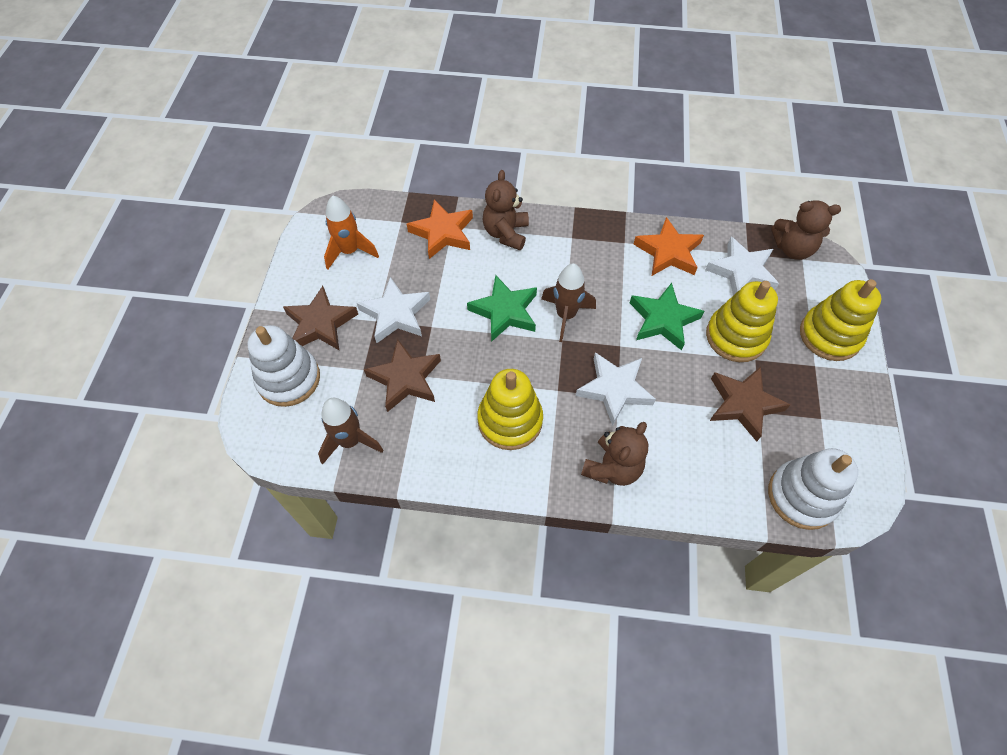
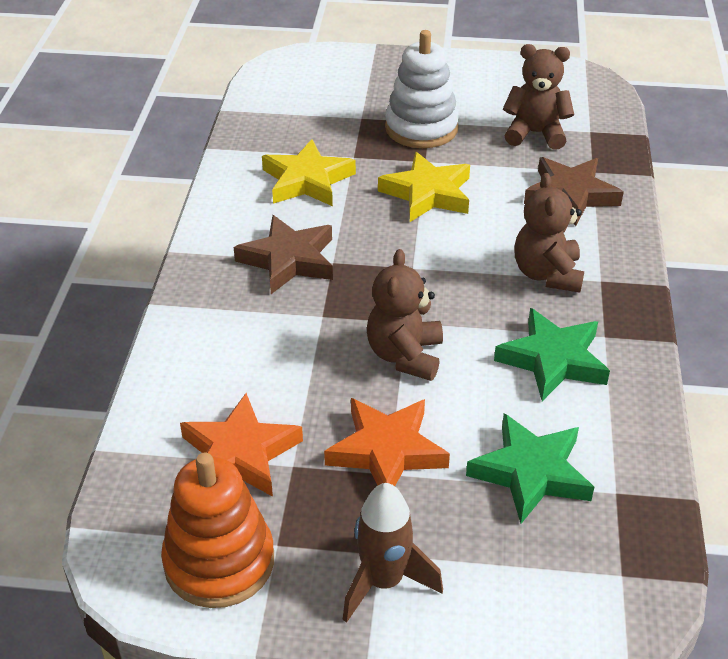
brown rocket: [318,398,383,465] [541,263,596,342] = 2 -> [343,483,443,623] = 1
brown star: [283,286,358,350] [364,339,441,412] [710,367,790,442] = 3 -> [234,215,333,294] [524,157,624,226] = 2
orange rocket: [324,196,379,270] = 1 -> none = 0
orange stacking toy: none = 0 -> [161,452,274,608] = 1
white stacking toy: [247,325,320,407] [768,448,858,530] = 2 -> [385,30,459,148] = 1
white star: [357,277,430,343] [576,352,656,426] [705,237,779,296] = 3 -> none = 0
yellow stacking toy: [477,369,543,450] [706,281,778,362] [800,279,881,361] = 3 -> none = 0
yellow star: none = 0 -> [262,139,356,206] [378,152,470,222] = 2

